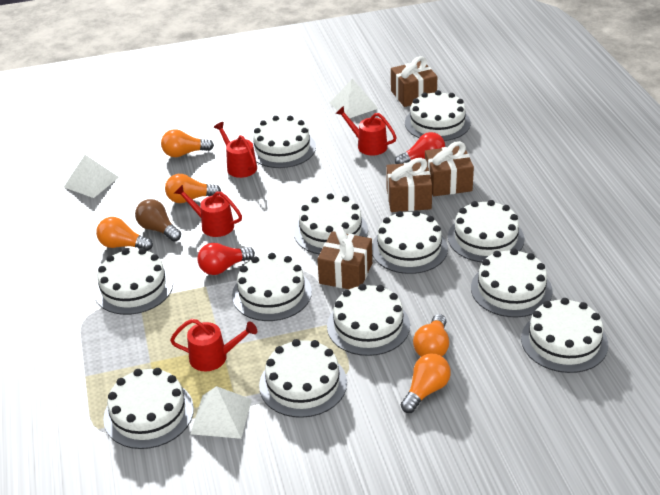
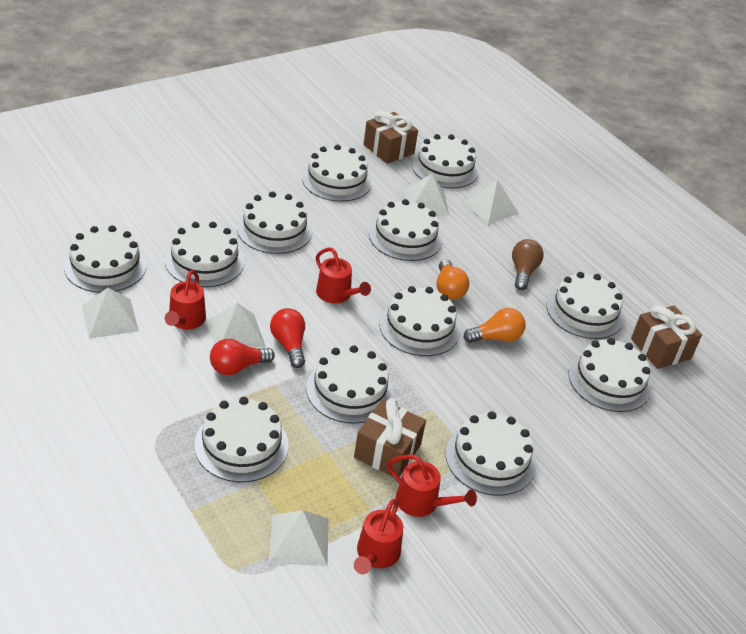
brown gift: [317,227,372,289] [386,158,432,212] [391,56,437,107] [425,141,474,196] = 4 -> [354,398,426,477] [364,111,418,164] [631,305,702,369] = 3
orange light bulb: [96,217,153,251] [161,129,214,157] [165,174,221,203] [401,353,451,413] [413,314,449,357] = 5 -> [437,259,469,300] [464,308,526,343] = 2
white pyramid: [64,155,119,198] [190,386,252,439] [329,79,378,118] = 3 -> [82,288,139,339] [207,303,265,348] [269,510,329,566] [405,174,449,215] [463,180,519,225] = 5

